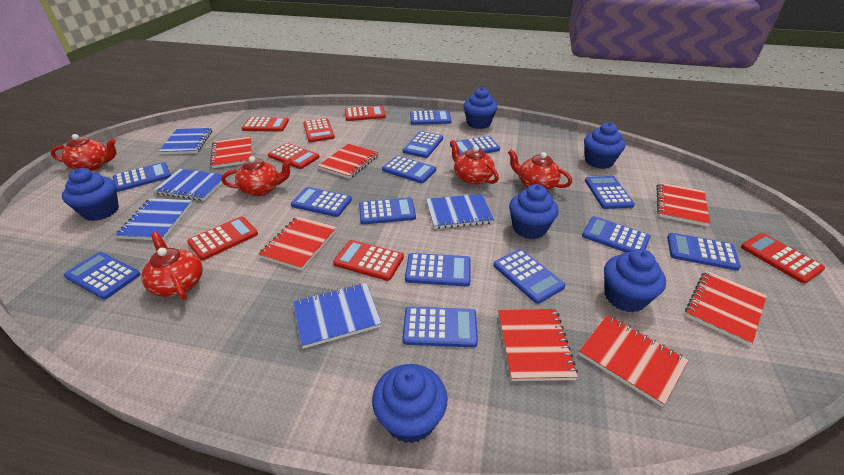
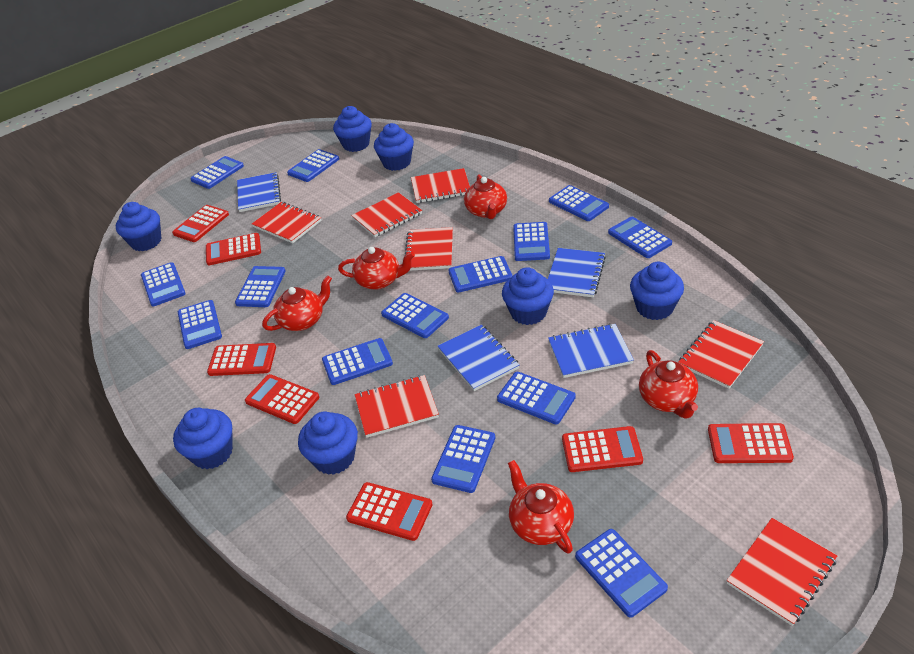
blue cupcake: [62,168,119,221] [372,364,448,443] [463,87,498,129] [509,184,559,239] [584,122,625,169] [604,249,666,312] = 6 -> [115,202,161,251] [173,408,233,469] [298,412,358,475] [333,106,372,152] [374,123,414,171] [502,267,554,325] [630,262,684,320] = 7
blue notebook: [116,198,193,240] [153,169,227,201] [158,128,212,154] [293,283,382,349] [426,194,494,229] = 5 -> [237,172,281,212] [438,325,519,391] [548,248,606,297] [548,323,634,378] = 4

